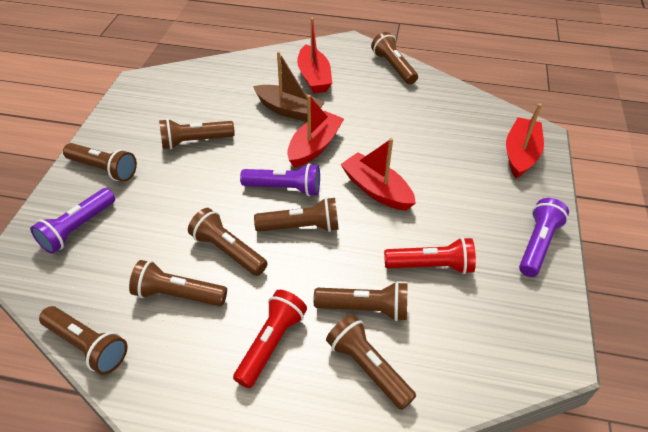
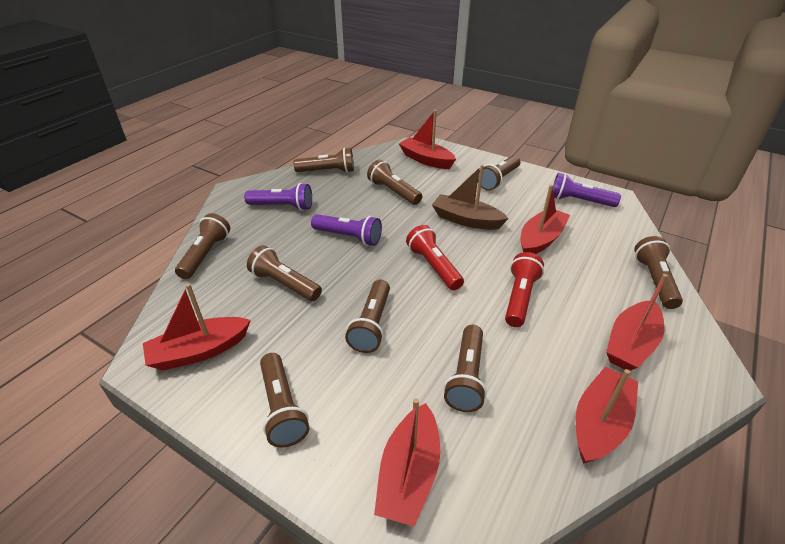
red boat: [287,95,344,168] [297,18,332,94] [340,138,416,211] [506,103,544,178] = 4 -> [143,283,251,371] [374,398,440,527] [399,110,456,169] [520,185,570,254] [576,367,638,464] [606,274,668,371] = 6

